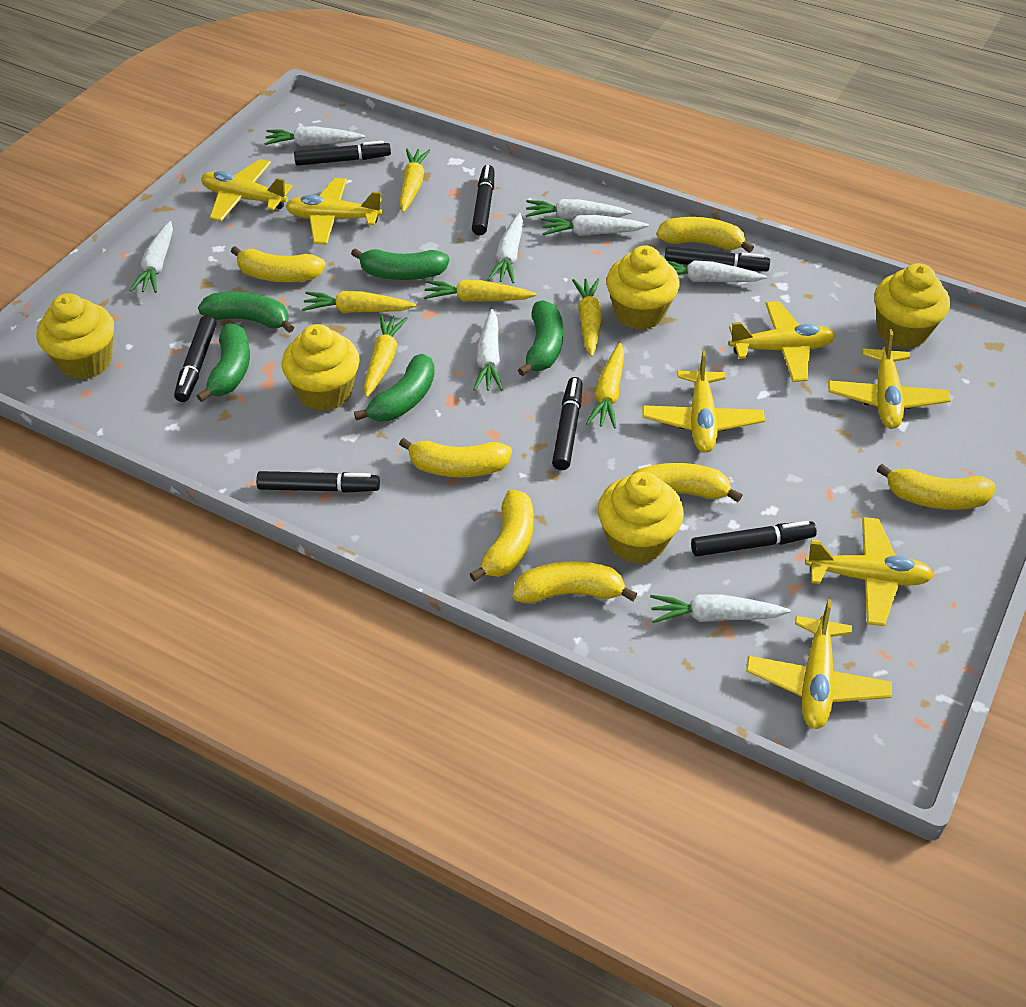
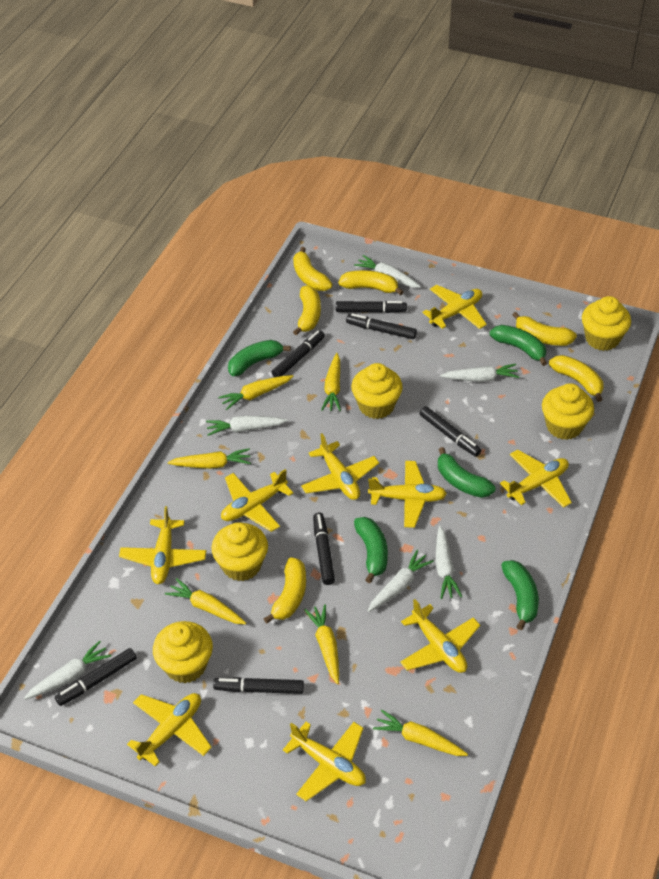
white carrot: [129,221,173,293] [264,126,365,146] [473,309,503,391] [487,213,523,283] [525,199,631,219] [541,215,649,236] [650,594,791,623] [667,260,767,282] = 8 -> [24,641,111,700] [206,415,287,436] [354,255,421,288] [368,550,434,612] [435,526,463,599] [440,364,519,382] = 6
yellow banana: [231,246,326,282] [399,438,512,477] [470,490,534,581] [513,561,637,603] [631,463,742,502] [656,217,754,253] [877,464,996,510] = 7 -> [263,557,306,624] [293,247,333,291] [293,286,321,335] [338,270,404,296] [513,312,577,346] [549,355,604,402] = 6
yellow plane: [201,159,293,221] [286,178,383,245] [642,350,765,453] [729,301,836,382] [746,599,892,729] [805,517,934,626] [828,329,951,429] = 7 -> [119,506,206,584] [127,693,212,767] [221,469,293,532] [283,722,366,801] [301,433,379,500] [368,461,447,528] [400,599,480,673] [423,285,487,329] [500,449,572,508] = 9

